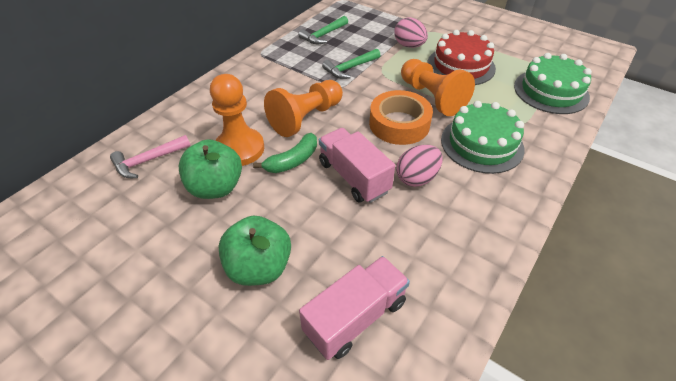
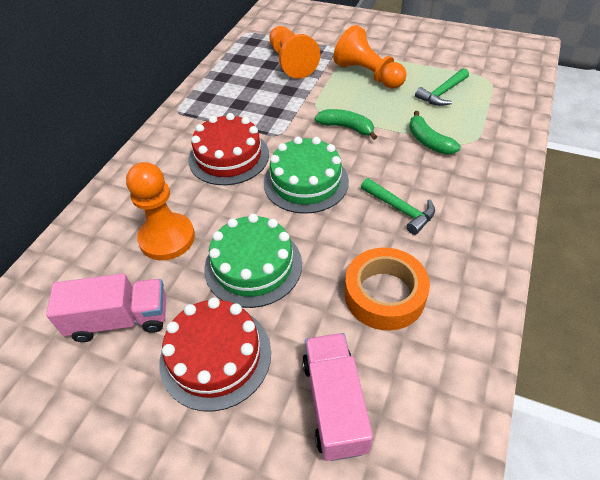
green apple: [179,140,242,199] [218,216,291,286] = 2 -> none = 0
green banana: [253,133,317,173] = 1 -> [315,109,377,140] [409,111,461,154] = 2
pink egg: [394,18,428,48] [396,145,443,187] = 2 -> none = 0
pink hammer: [110,135,191,178] = 1 -> none = 0
red cake: [427,30,496,85] = 1 -> [159,297,271,411] [188,113,269,185] = 2

